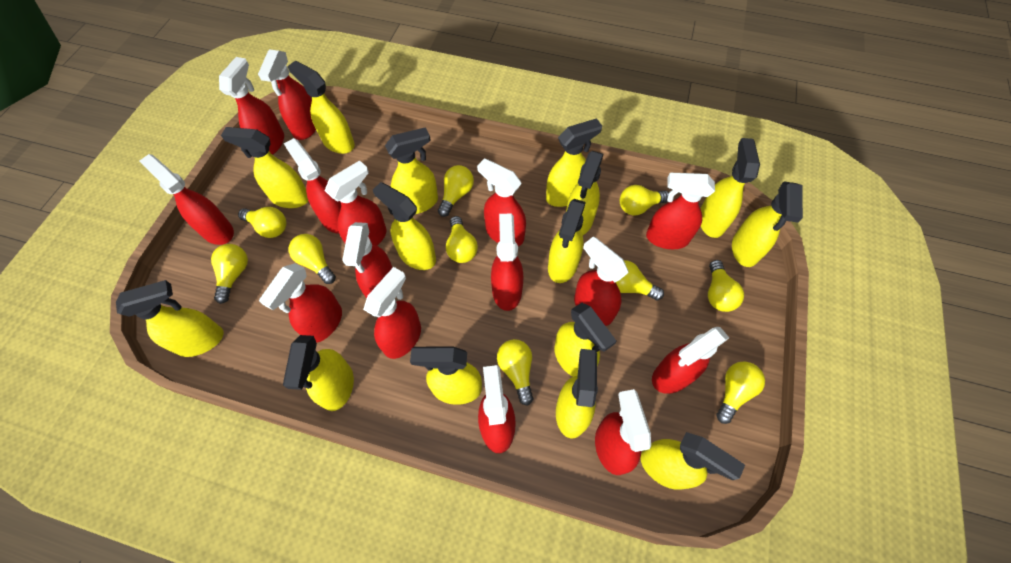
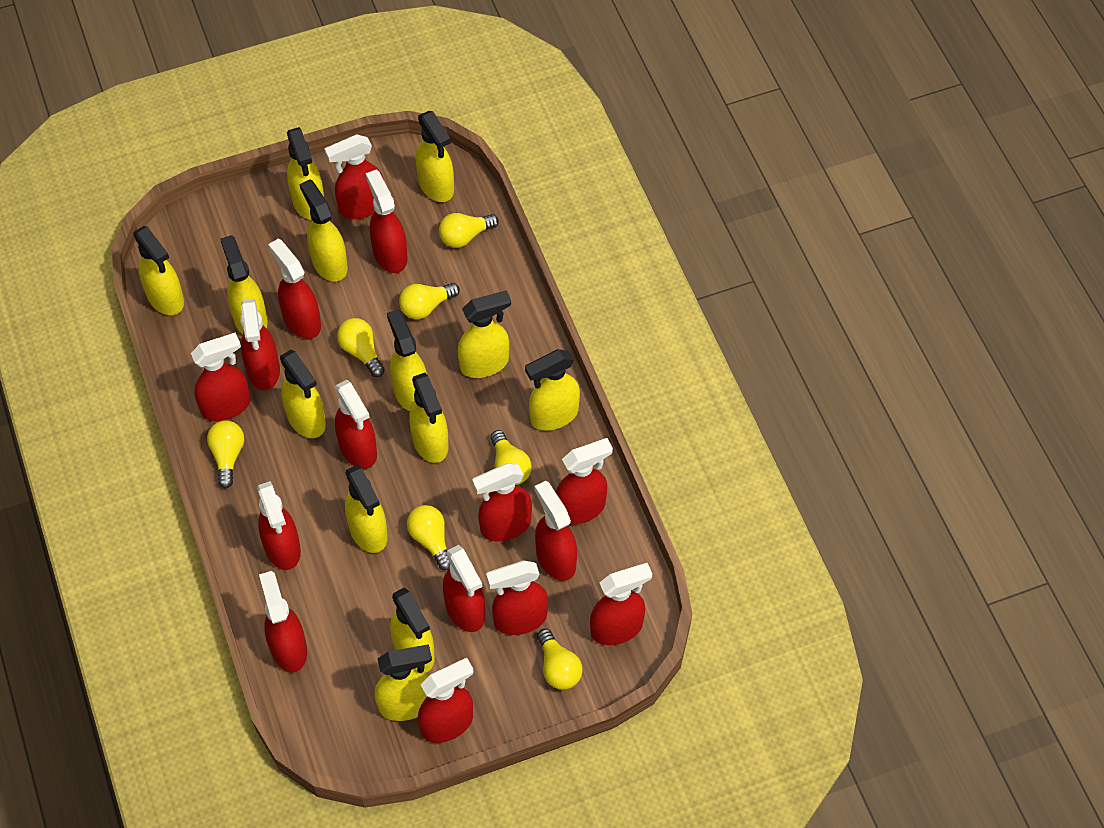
yellow light bulb: [211,244,248,304] [238,207,286,238] [289,234,336,284] [438,165,474,217] [446,216,478,263] [497,339,534,405] [616,260,664,301] [620,185,669,216] [708,260,744,312] [716,362,765,424] = 10 -> [207,420,244,489] [337,318,385,377] [399,283,460,319] [407,505,450,570] [439,213,499,248] [490,430,531,485] [537,629,582,690] = 7
yellow spray bottle: [116,280,223,357] [221,127,308,208] [283,335,354,411] [287,61,355,154] [373,182,436,270] [385,127,438,214] [410,347,482,405] [546,118,602,207] [548,199,586,283] [554,303,617,377] [556,349,598,438] [566,151,604,235] [641,432,745,490] [700,138,760,238] [732,181,803,267] = 15 -> [133,226,184,315] [220,235,268,335] [280,350,326,438] [287,127,324,220] [300,180,348,282] [345,465,388,553] [375,644,432,721] [387,309,427,411] [390,587,435,673] [409,373,448,463] [416,111,454,202] [458,290,511,378] [525,349,580,431] = 13

